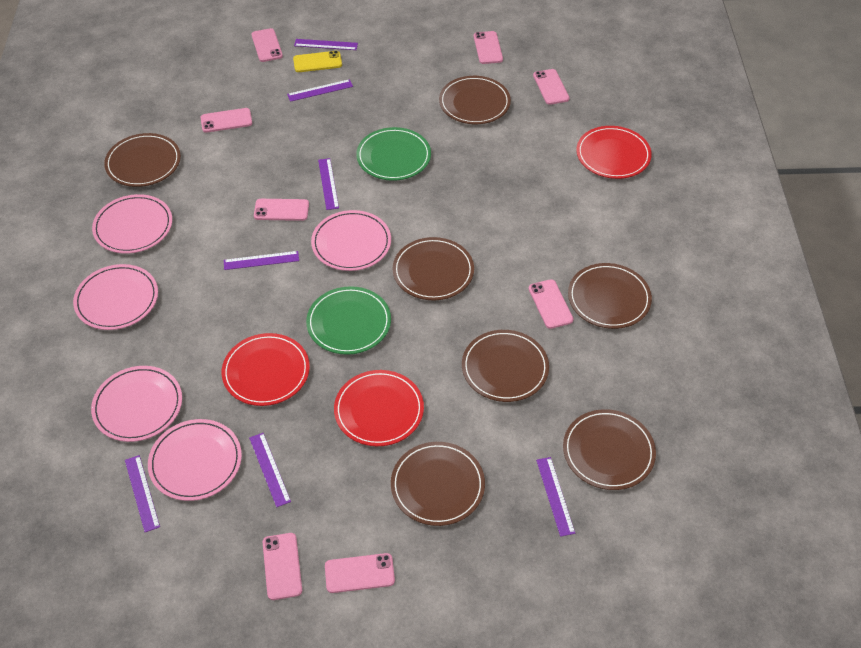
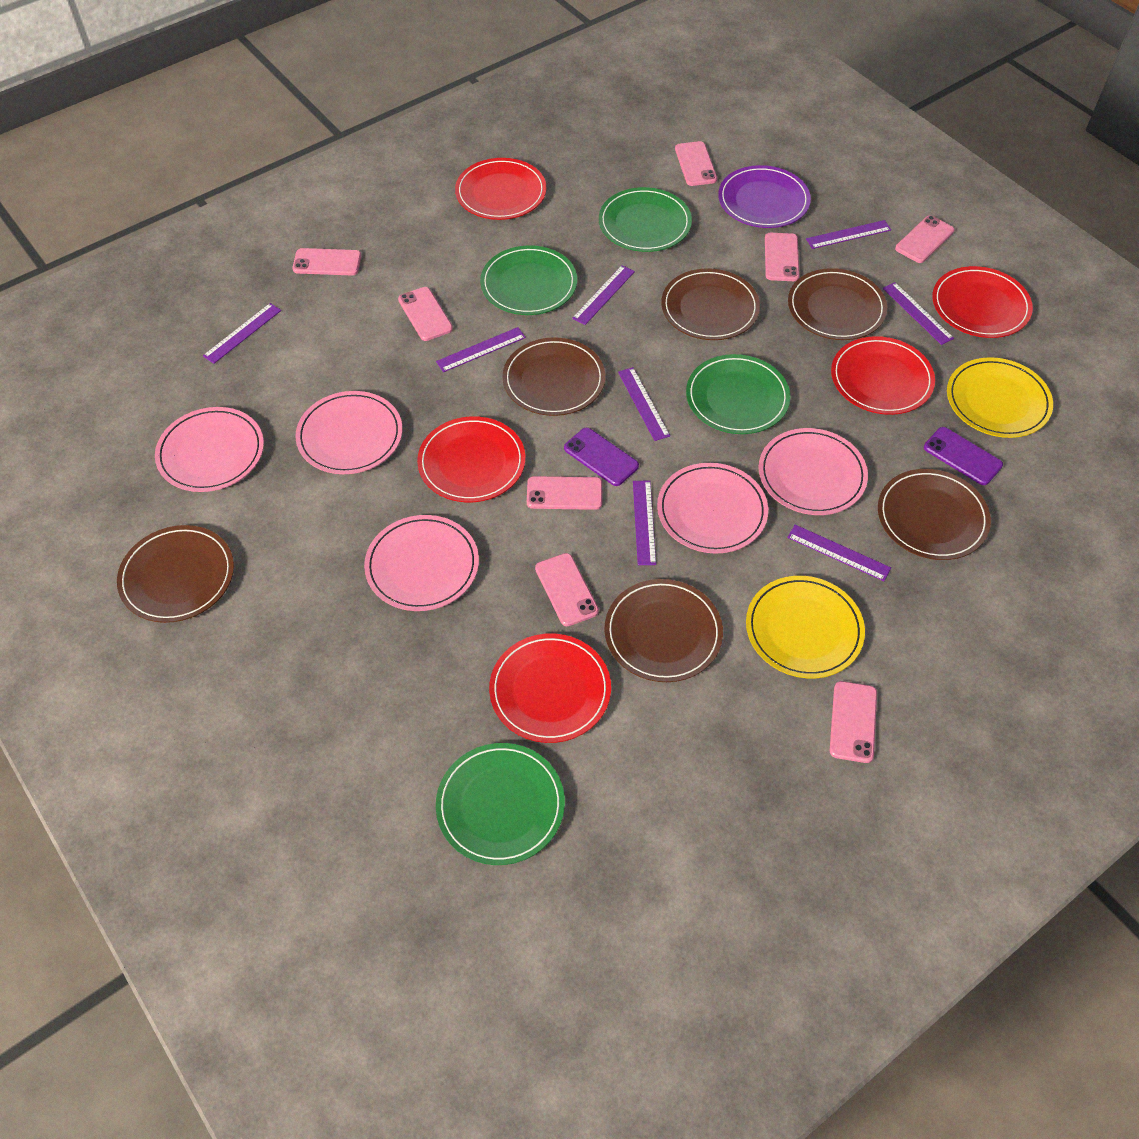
brown plate: [104,133,181,187] [391,442,485,526] [393,237,474,300] [439,76,511,124] [462,330,549,402] [563,409,656,490] [568,263,652,329] = 7 -> [117,525,234,623] [502,337,605,416] [604,579,723,682] [661,268,760,340] [788,268,887,340] [878,469,991,560] = 6
green plate: [306,286,391,355] [356,127,431,181] = 2 -> [436,743,565,865] [480,245,577,315] [599,187,692,252] [686,354,790,434] = 4
purple phone: none = 0 -> [564,428,639,486] [924,427,1003,485] = 2
purple plate: none = 0 -> [718,165,811,228] = 1
purple ruler: [125,455,160,532] [224,251,299,270] [249,433,291,507] [287,79,353,102] [294,39,358,50] [318,158,339,210] [536,457,575,537] = 7 -> [203,303,281,364] [436,327,526,372] [572,265,635,325] [618,367,670,441] [633,481,656,565] [787,525,891,581] [806,220,891,249] [883,282,954,345] = 8
red plate: [222,333,310,406] [334,370,424,446] [576,126,652,179] = 3 -> [417,416,525,502] [455,158,547,220] [489,633,611,743] [831,336,935,415] [932,266,1033,338] = 5
yellow phone: [293,51,342,72] = 1 -> none = 0
yellow plate: none = 0 -> [746,576,865,678] [947,357,1053,438] = 2

